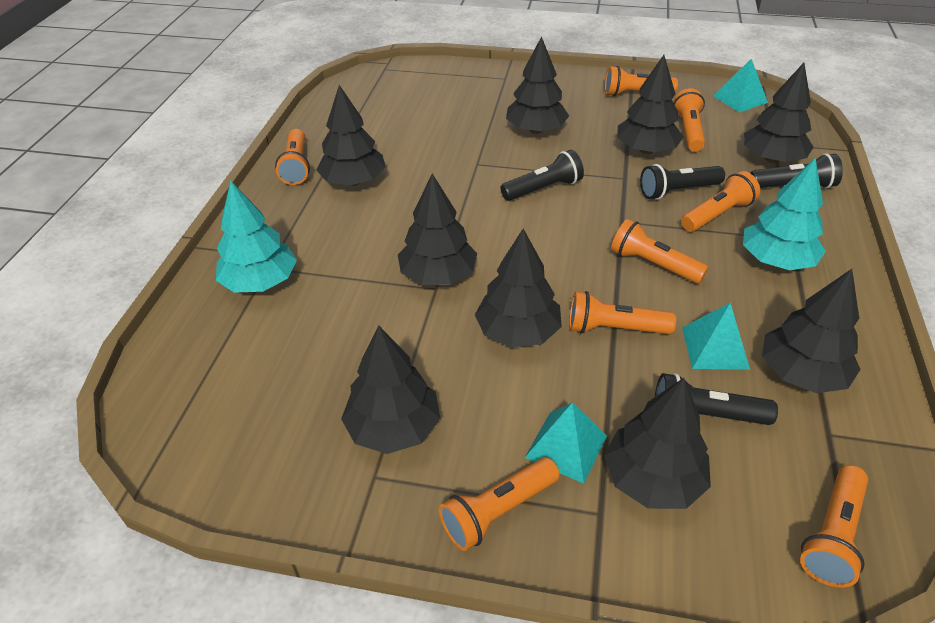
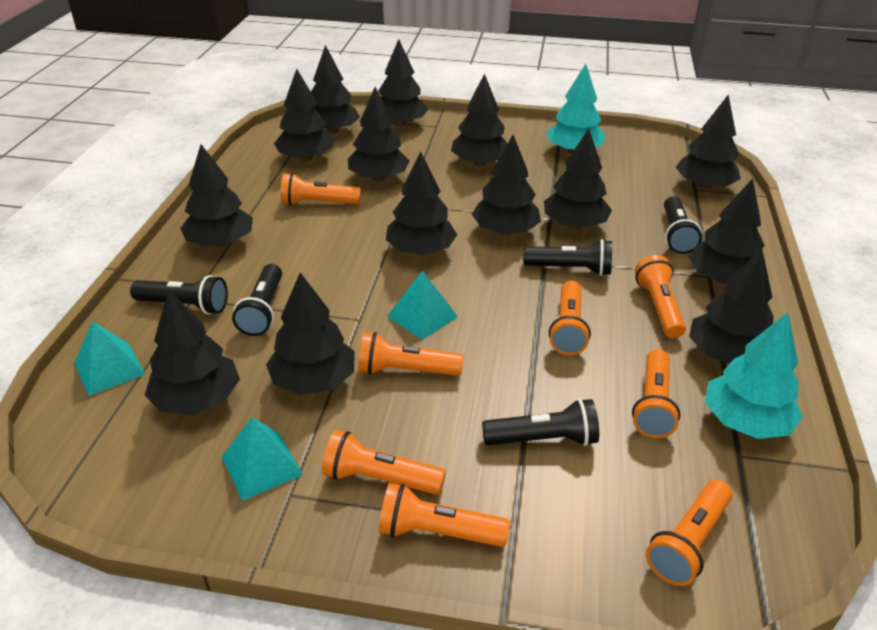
black flashlight: [501,150,584,201] [640,164,725,200] [655,373,778,425] [750,153,843,189] = 4 -> [130,275,228,315] [232,264,282,336] [482,399,599,446] [524,239,612,276] [664,196,702,254] = 5
black tree: [316,85,386,186] [341,325,440,454] [398,174,477,285] [475,229,562,348] [506,36,569,134] [604,378,711,509] [617,55,684,154] [744,63,814,163] [762,269,861,393] = 9 -> [145,290,240,415] [180,144,253,247] [266,272,355,395] [274,69,334,161] [311,45,360,134] [348,87,410,182] [378,39,428,127] [386,151,457,255] [451,73,507,166] [472,135,541,235] [544,129,612,229] [676,95,741,190] [688,178,765,284] [689,249,774,364] = 14

